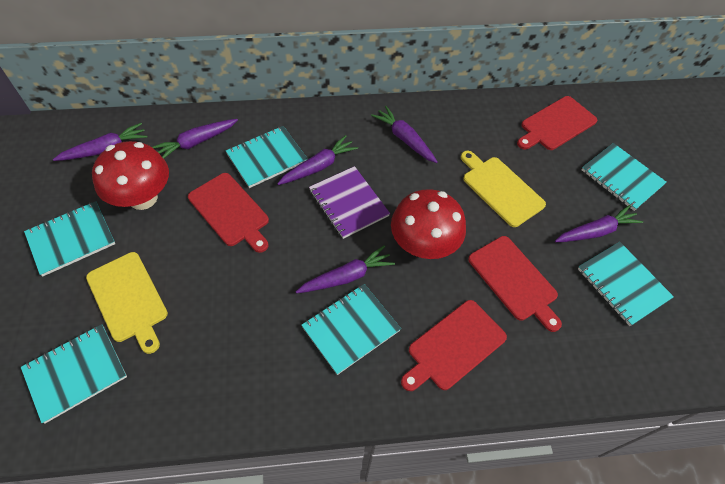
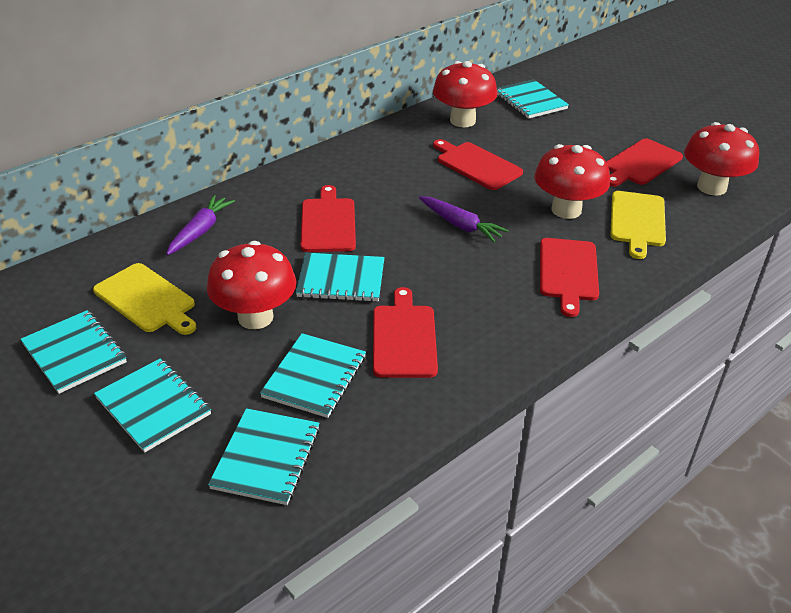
purple carrot: [53,123,148,161] [152,119,238,158] [277,135,358,185] [296,245,395,293] [371,106,438,163] [555,205,643,242] = 6 -> [166,195,235,255] [419,196,508,243] = 2
purple notebook: [309,166,390,239] = 1 -> none = 0
red cutting board: [188,173,269,253] [401,300,507,391] [468,236,562,332] [517,96,597,150] = 4 -> [301,185,356,252] [373,287,438,378] [433,139,523,190] [540,238,599,317] [606,139,683,187] = 5
red mushroom: [92,141,169,210] [391,189,466,259] = 2 -> [207,241,296,329] [433,61,497,127] [534,144,610,219] [684,122,759,196] = 4

